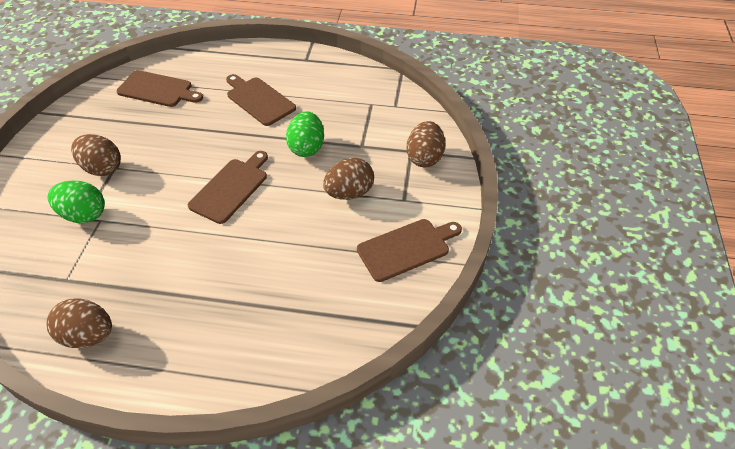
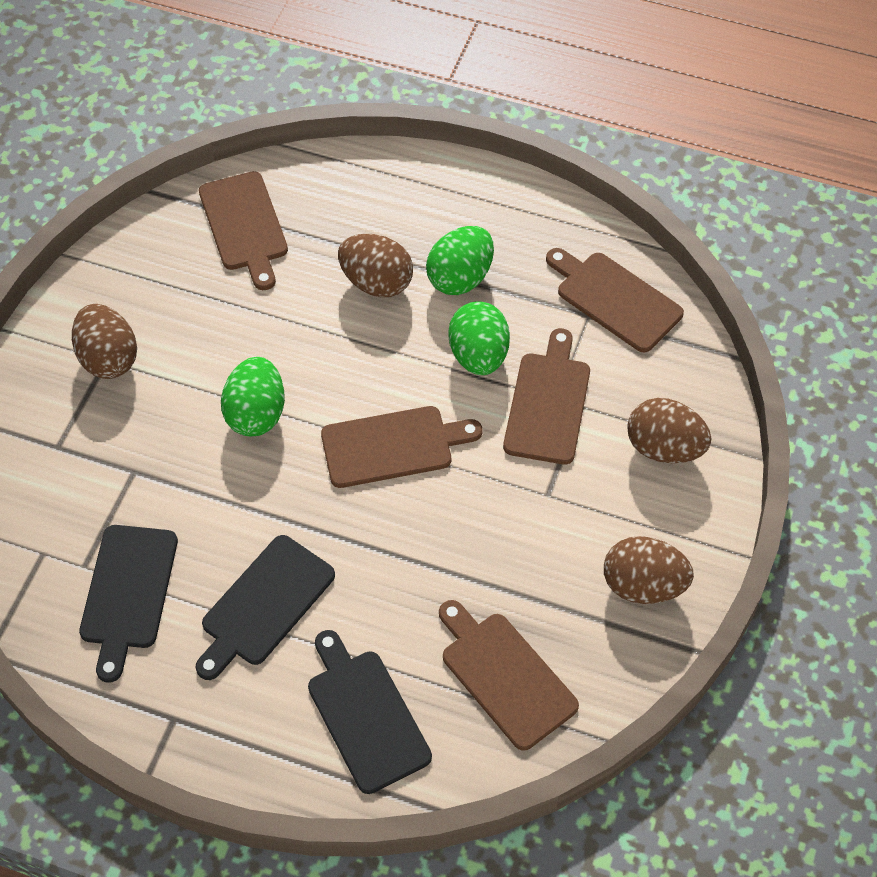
black cutting board: none = 0 -> [79,525,178,683] [195,535,335,680] [308,630,432,794] = 3
brown cutting board: [116,70,203,107] [188,151,268,224] [226,74,296,126] [357,219,462,282] = 4 -> [199,171,288,290] [321,406,482,488] [439,600,579,751] [503,328,590,465] [546,248,684,353] = 5
green egg: [48,180,105,223] [286,111,324,157] = 2 -> [221,357,285,436] [426,226,494,295] [448,301,510,375] = 3

